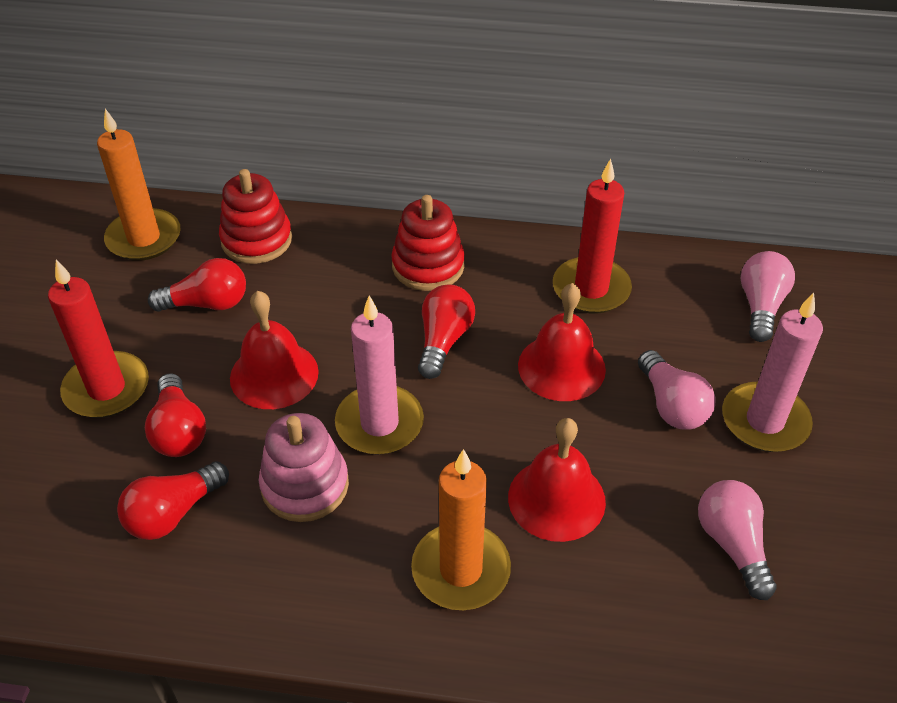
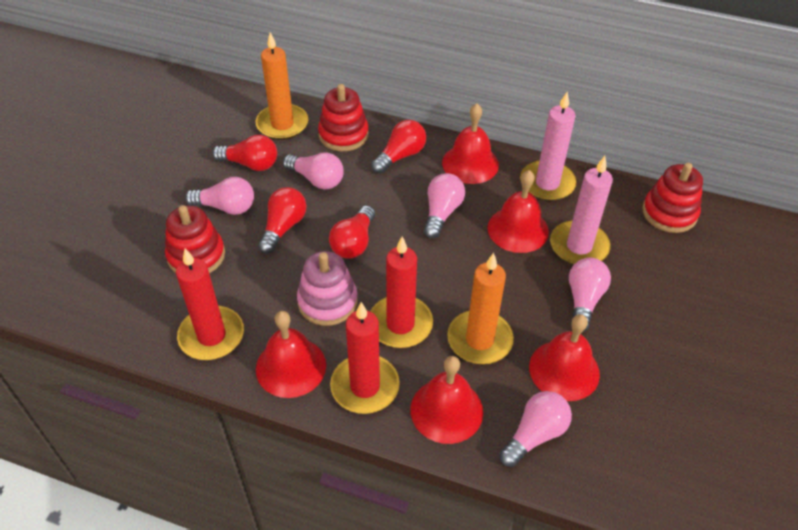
pink light bulb: [638,350,715,430] [698,480,777,600] [741,251,795,342] = 3 -> [185,177,254,215] [283,152,344,190] [424,173,465,239] [499,391,572,467] [569,258,611,332] = 5
red bell: [230,291,319,409] [508,418,606,542] [518,283,606,401] = 3 -> [256,311,326,398] [410,356,483,444] [442,104,499,184] [488,170,549,253] [529,314,600,401] = 5
red candle: [48,260,149,418] [553,159,632,314] = 2 -> [176,249,244,360] [330,302,400,414] [370,236,433,348] = 3
red stacking toy: [219,169,292,264] [391,195,465,291] = 2 -> [165,205,225,273] [318,84,369,151] [642,163,703,233] = 3

